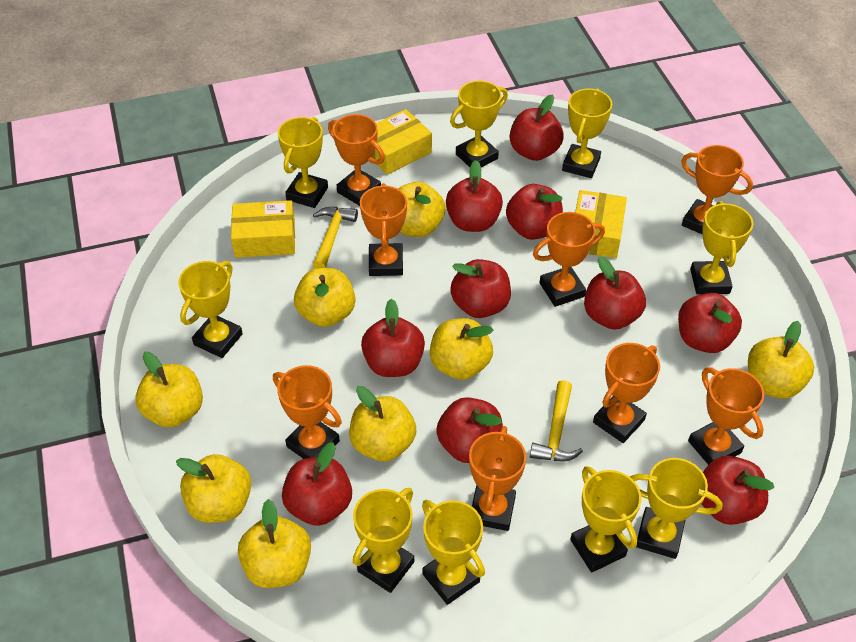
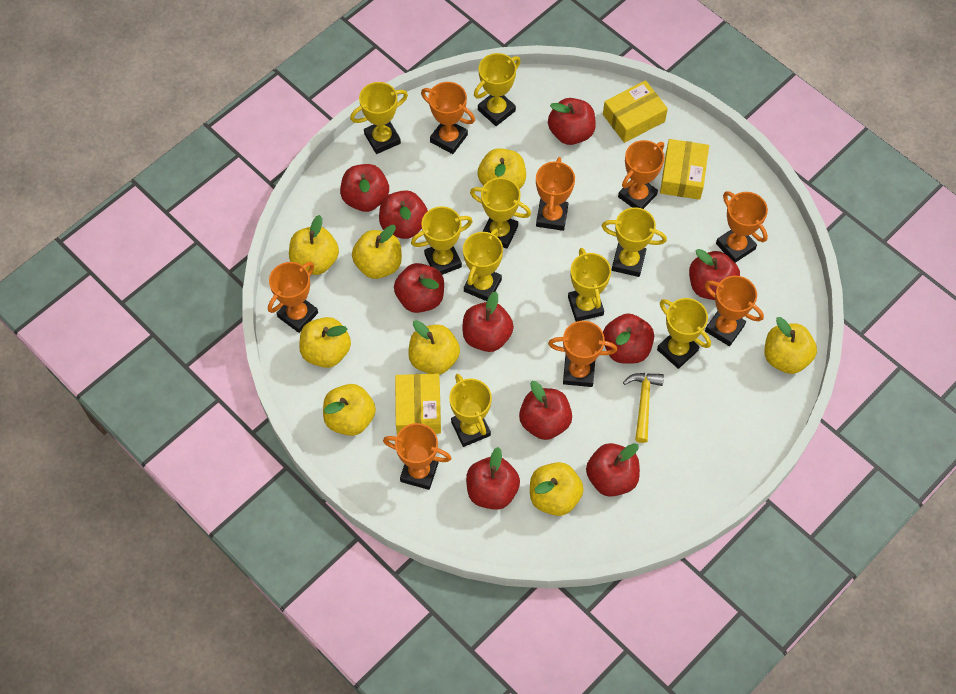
yellow hammer: [313,207,358,269] [530,380,583,461] = 2 -> [623,373,664,443] = 1

